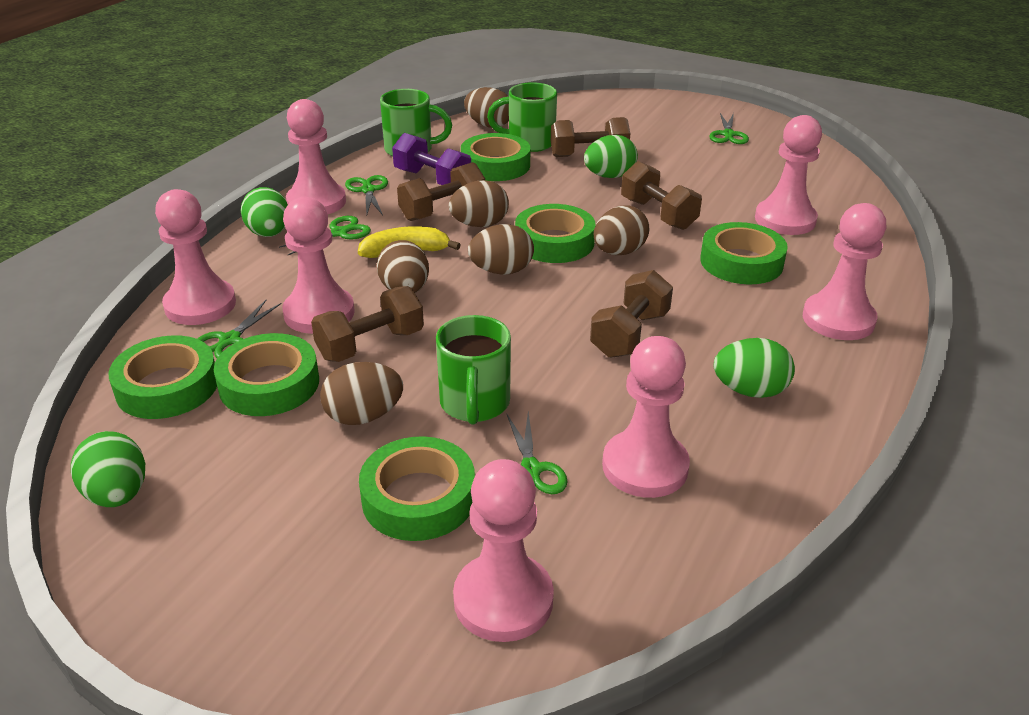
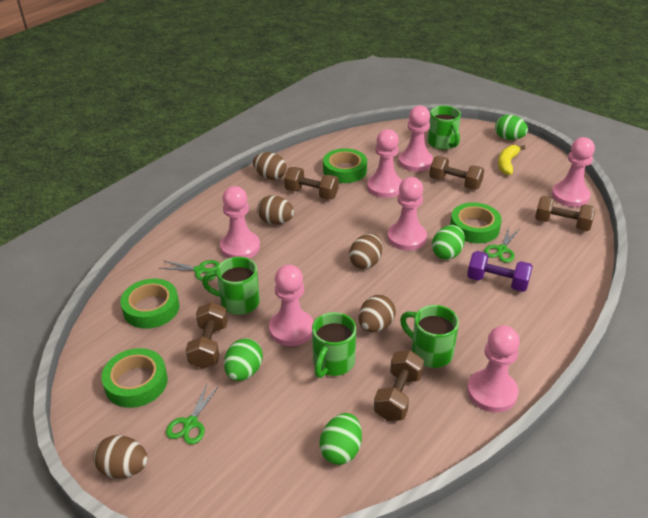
brown egg: [320,362,403,425] [377,240,429,293] [448,180,509,227] [464,87,509,128] [468,224,534,275] [594,205,650,255] = 6 -> [93,435,148,478] [253,152,286,180] [257,195,294,225] [349,234,383,269] [359,295,396,332] = 5
green mug: [380,89,452,157] [436,315,511,424] [487,82,557,152] = 3 -> [202,257,260,315] [312,312,356,378] [400,305,459,368] [428,106,461,150] = 4
green scissors: [197,300,282,358] [279,216,371,256] [345,175,388,215] [507,412,568,494] [709,113,749,144] = 5 -> [159,260,220,281] [166,384,219,445] [484,228,520,263] = 3
green tape: [108,335,217,419] [214,333,319,416] [359,436,475,541] [461,133,530,181] [515,204,596,263] [700,222,788,284] = 6 -> [101,348,168,408] [120,279,179,329] [323,148,367,183] [450,202,502,243] = 4

